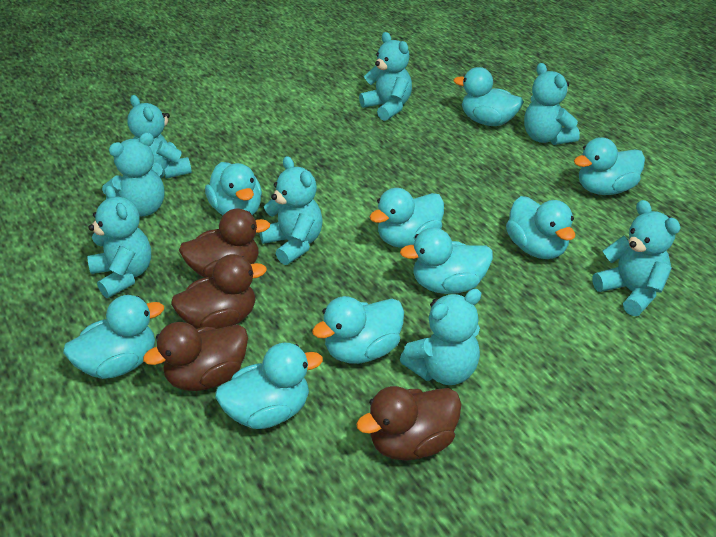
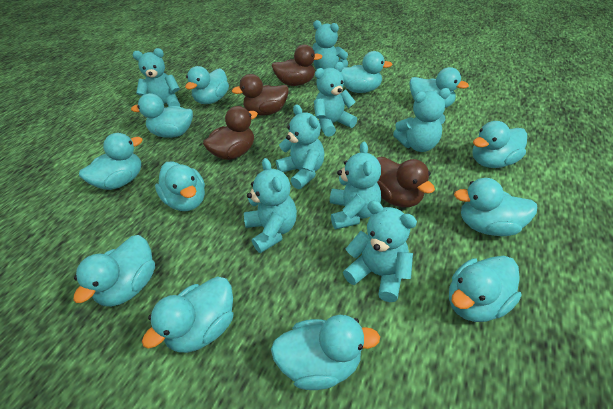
turquoise duck: [63,295,164,379] [205,162,262,215] [215,343,323,429] [312,296,404,364] [369,188,444,248] [400,228,493,294] [454,67,523,126] [506,196,575,259] [574,137,645,195] = 9 -> [73,235,155,307] [79,133,143,190] [131,93,193,138] [142,276,233,353] [155,161,205,211] [185,66,229,104] [271,315,380,390] [341,51,392,93] [409,67,469,108] [449,256,521,322] [454,178,537,236] [472,121,527,168] = 12

